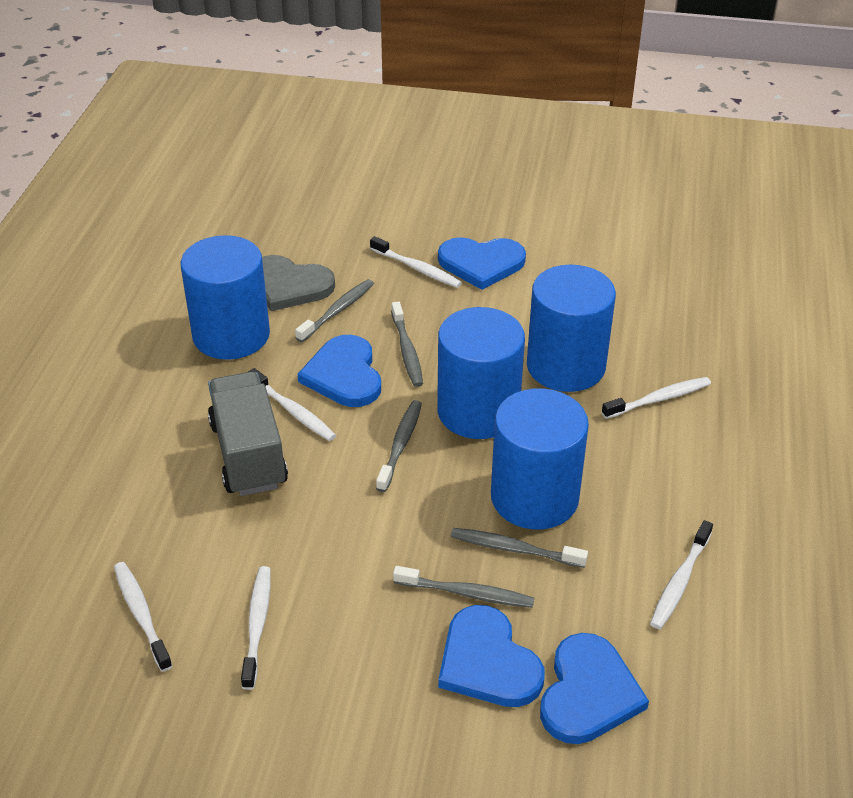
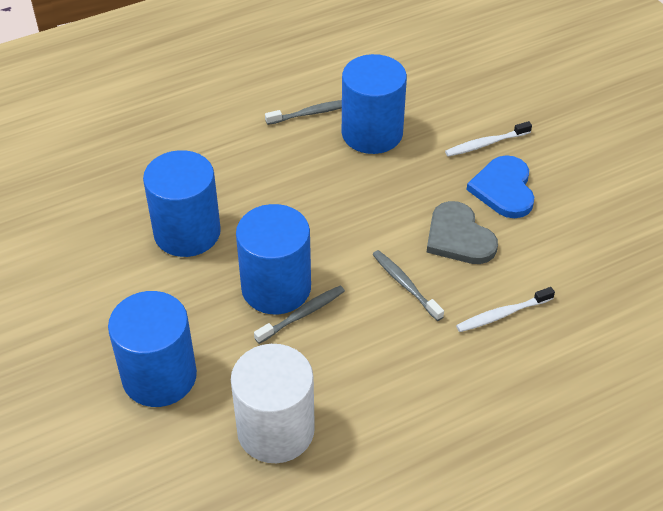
blue heart: [298,335,381,407] [438,237,526,290] [438,605,544,707] [540,633,649,744] = 4 -> [467,155,534,218] = 1
grey toothbrush: [295,279,374,342] [376,400,422,492] [391,301,423,387] [393,566,534,608] [451,528,588,568] = 5 -> [254,286,345,344] [265,100,342,125] [372,250,444,321] = 3
grey truck: [208,372,288,496] = 1 -> none = 0
white cylinder: none = 0 -> [231,344,315,463] = 1
white toothbrush: [114,562,172,672] [241,566,271,690] [248,368,336,441] [370,236,462,288] [602,377,711,419] [650,520,713,629] = 6 -> [445,121,532,157] [456,287,555,332] = 2

